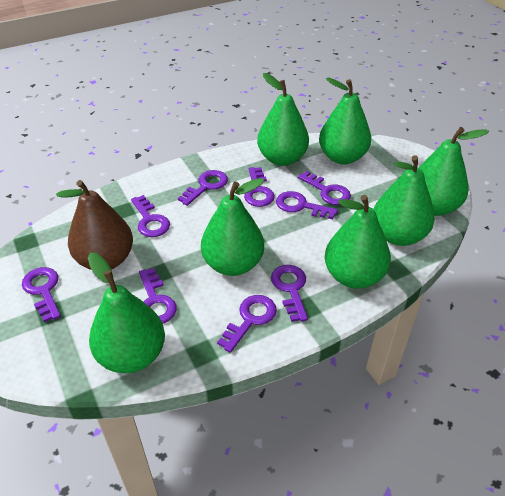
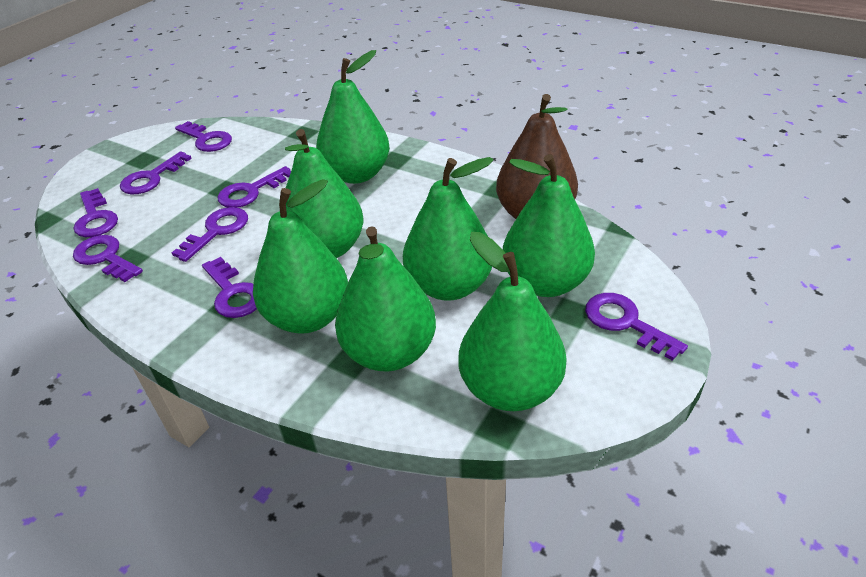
purple key: [22,267,61,322] [131,195,170,237] [139,268,177,324] [178,170,228,206] [217,295,277,353] [244,167,275,207] [271,265,308,322] [276,191,338,219] [298,171,351,205] = 9 -> [73,235,143,282] [74,188,118,237] [120,151,192,194] [172,207,248,262] [175,121,232,152] [202,257,257,318] [218,166,291,208] [585,293,688,361] = 8

